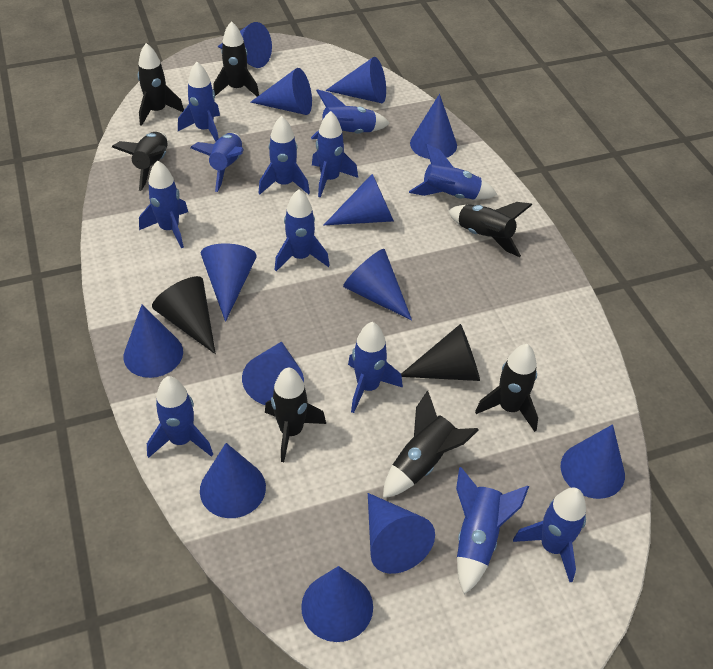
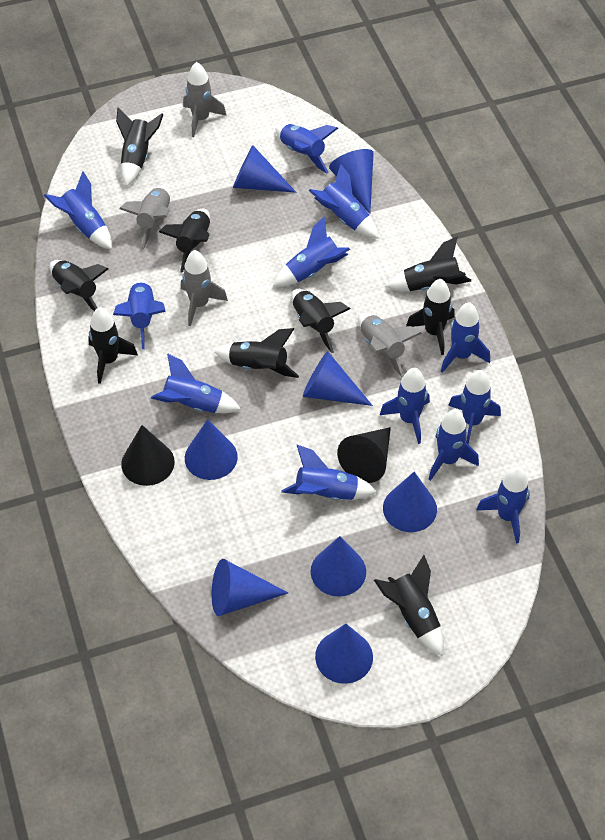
black rocket: [112,132,168,191] [138,43,184,126] [213,21,259,97] [265,367,326,462] [383,391,479,498] [448,202,532,257] [475,344,538,432] = 7 -> [49,260,109,311] [88,307,138,384] [116,107,164,187] [159,209,210,273] [215,328,299,378] [291,289,350,353] [374,555,444,656] [386,236,471,291] [406,279,455,355] = 9
blue cone: [124,304,183,378] [200,443,266,518] [201,243,257,322] [217,22,272,68] [242,341,304,405] [250,68,312,115] [301,566,373,642] [324,174,394,225] [325,57,386,103] [343,249,412,321] [368,493,435,574] [410,94,457,159] [561,424,625,499] = 13 -> [185,419,238,480] [212,559,288,616] [233,145,296,193] [303,351,373,406] [311,536,366,597] [315,624,373,684] [329,149,374,214] [383,472,437,532] = 8
grey rocket: none = 0 -> [119,186,170,249] [181,250,228,326] [183,62,227,137] [358,313,422,378] = 4

